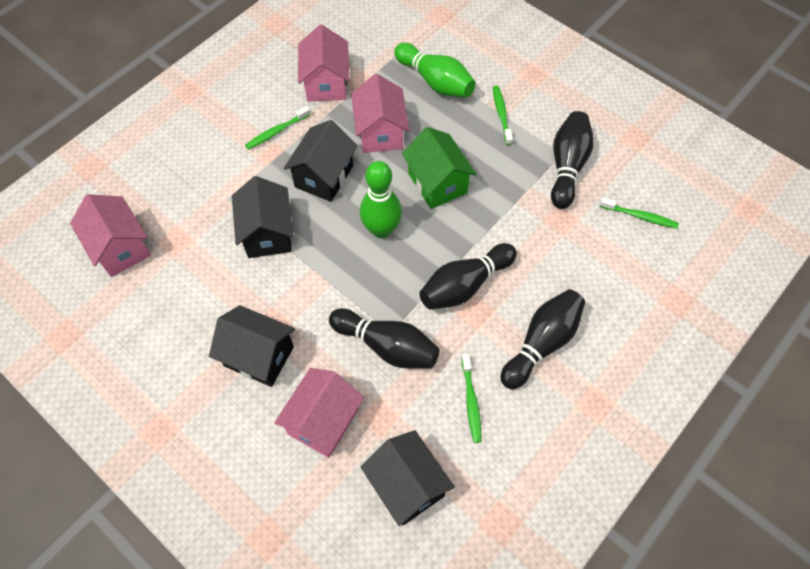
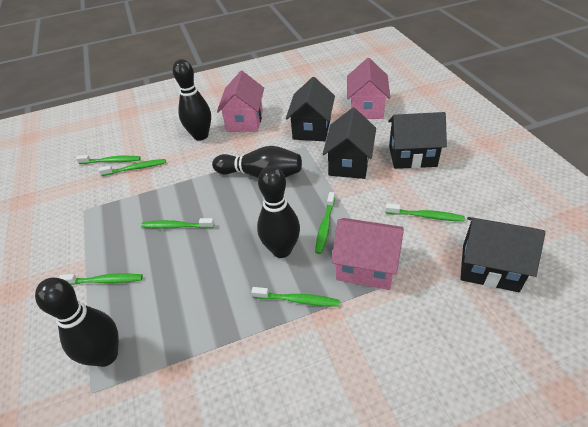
green bowling pin: [360,161,402,238] [394,43,476,97] = 2 -> none = 0
green house: [402,127,476,209] = 1 -> none = 0
green toothbrush: [245,106,311,150] [462,354,482,443] [493,86,513,145] [599,197,679,229] = 4 -> [59,273,143,285] [76,155,141,164] [98,159,166,176] [141,218,214,229] [251,287,339,307] [315,192,335,254] [385,203,465,221] = 7
pink house: [70,194,151,277] [274,368,364,458] [298,24,349,102] [351,74,409,153] = 4 -> [217,71,264,132] [331,218,404,290] [347,58,390,119] = 3

